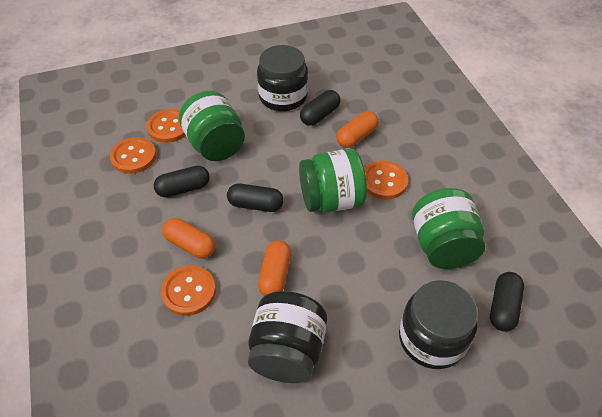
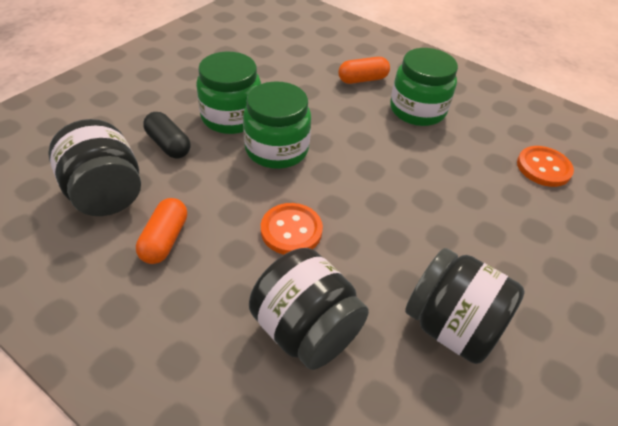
black capsule: [153,166,210,197] [227,184,283,212] [300,90,340,126] [490,272,524,332] = 4 -> [143,112,191,158] = 1
orange button: [110,137,156,174] [146,109,186,143] [161,265,216,316] [364,161,408,199] = 4 -> [261,203,323,255] [517,146,574,187] = 2
orange capsule: [162,218,215,259] [258,240,291,296] [337,111,378,148] = 3 -> [136,198,187,264] [338,57,390,84] = 2

